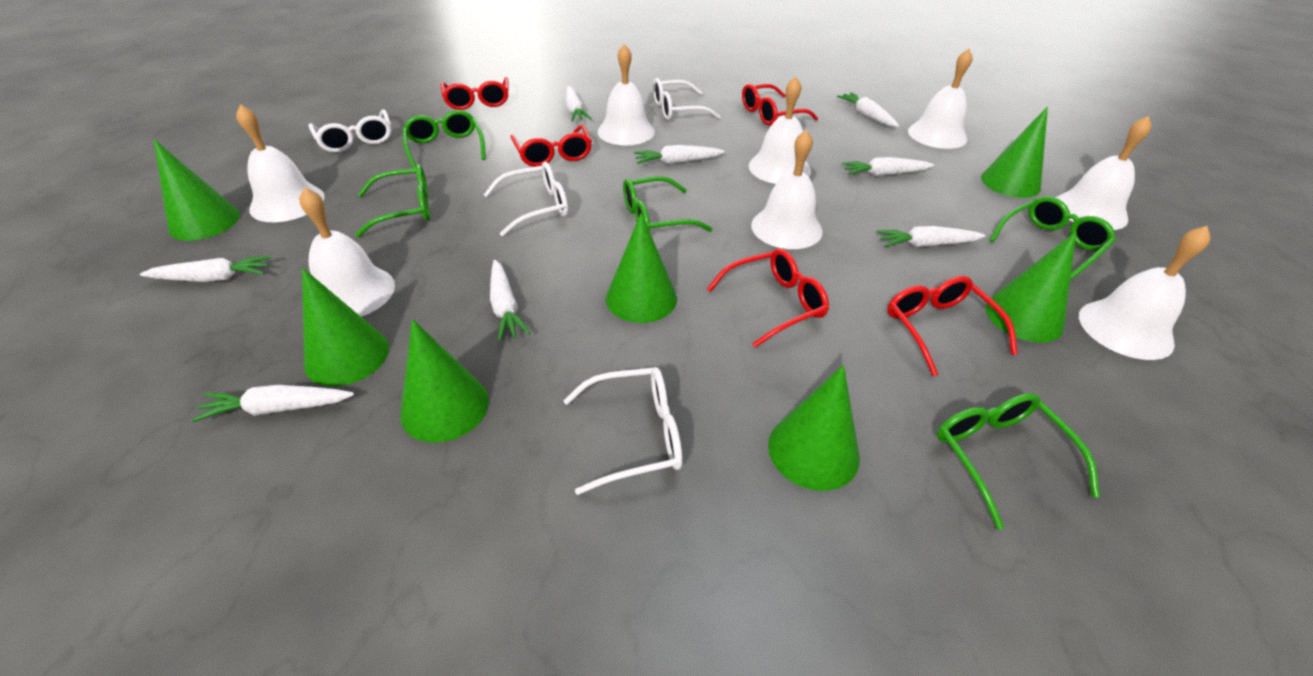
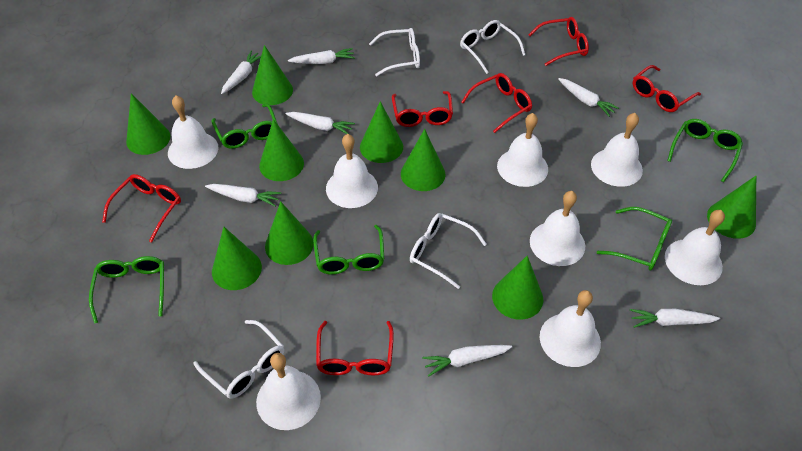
green cone: [154,139,240,241] [302,268,389,386] [400,319,489,443] [606,213,677,323] [768,365,860,491] [981,106,1048,198] [986,232,1076,343] = 7 -> [126,93,170,155] [212,227,262,290] [252,45,293,105] [259,119,304,181] [265,201,314,265] [360,101,403,163] [401,129,446,191] [492,256,543,320] [707,176,756,239] = 9
red glasses: [441,77,509,110] [510,125,592,167] [707,248,829,348] [742,84,818,126] [887,276,1018,376] = 5 -> [102,174,181,243] [316,321,394,375] [392,91,453,127] [461,73,532,133] [528,17,589,66] [632,65,701,112] = 6
white carrot: [140,256,272,282] [191,385,354,422] [490,260,531,341] [566,86,591,122] [634,145,725,164] [837,92,899,127] [841,157,934,176] [876,226,986,247] = 8 -> [205,184,281,207] [221,51,261,94] [286,112,355,134] [288,48,355,64] [422,345,512,377] [558,78,619,117] [630,309,720,328] = 7

